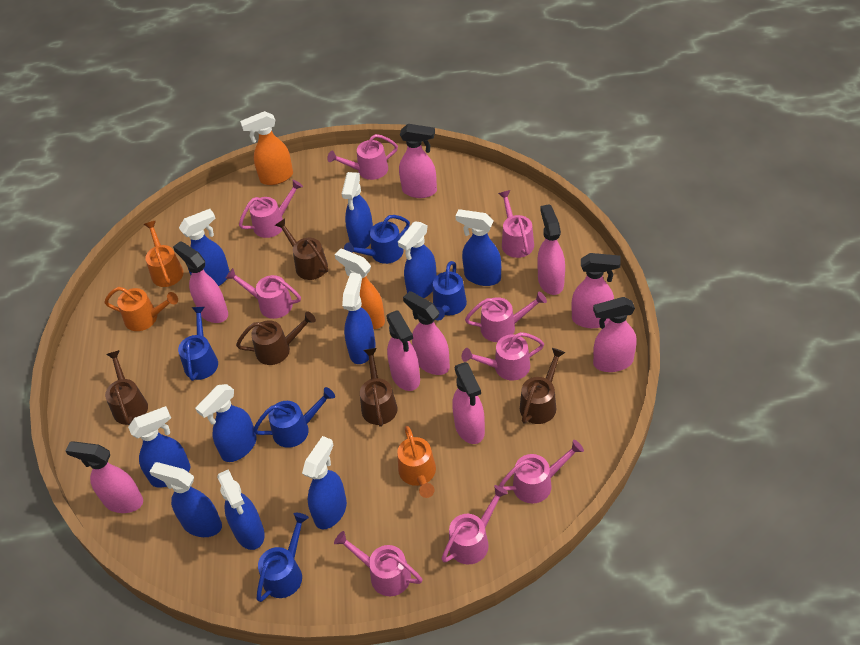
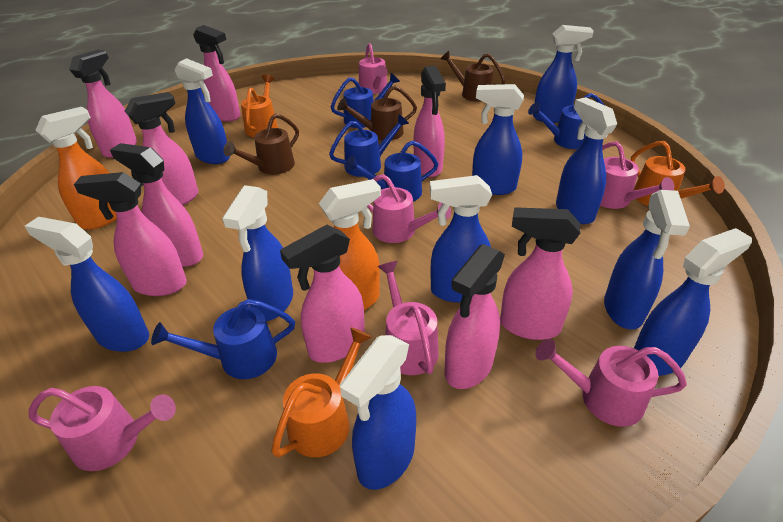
brown watering can: [105,350,148,425] [236,311,316,365] [275,219,328,280] [360,348,397,427] [520,348,565,424] = 5 -> [223,113,299,175] [337,85,417,140] [440,51,506,102] = 3
pink watering can: [225,268,301,319] [239,180,303,238] [327,134,398,180] [334,531,422,596] [441,485,508,564] [462,332,544,380] [465,292,547,342] [498,190,534,258] [499,440,584,504] = 9 -> [28,386,176,471] [359,43,387,94] [367,174,451,243] [378,261,439,375] [535,339,687,427] [600,141,674,209] = 6

